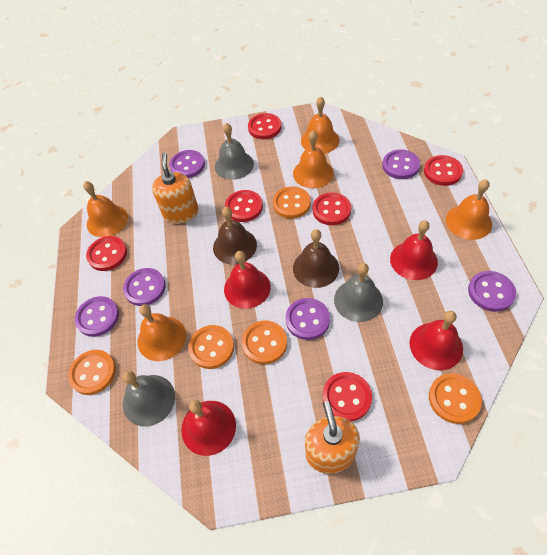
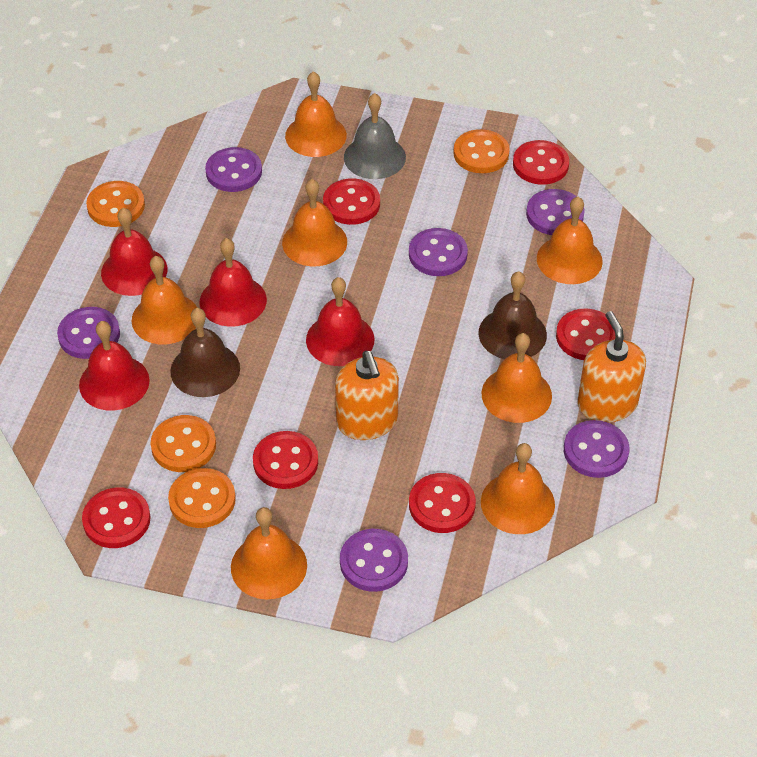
grey bell: [123,371,175,427] [215,123,254,180] [334,263,383,322] = 3 -> [344,93,406,179] = 1
orange bell: [83,181,128,237] [138,304,186,361] [293,130,334,188] [301,96,339,154] [446,179,492,240] = 5 -> [132,256,197,344] [231,507,307,599] [282,179,347,266] [285,71,347,157] [481,443,555,534] [482,333,552,423] [537,197,603,284] = 7
orange button: [68,350,116,395] [188,325,234,369] [242,321,287,364] [273,186,311,219] [429,373,482,424] = 5 -> [86,181,145,227] [150,415,216,472] [168,468,236,528] [453,129,510,173] = 4

